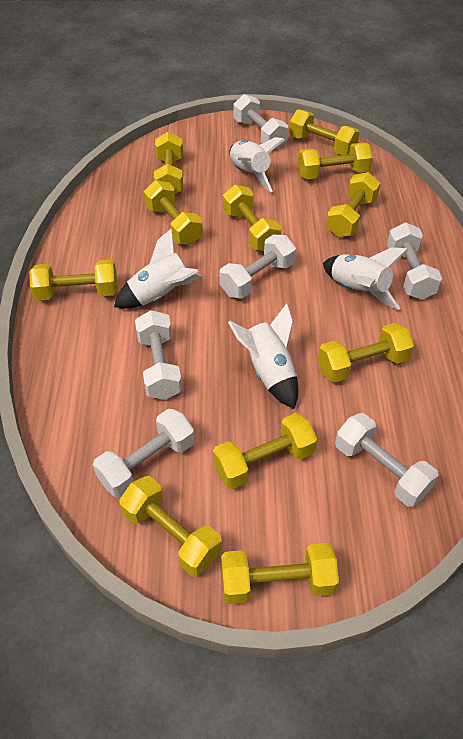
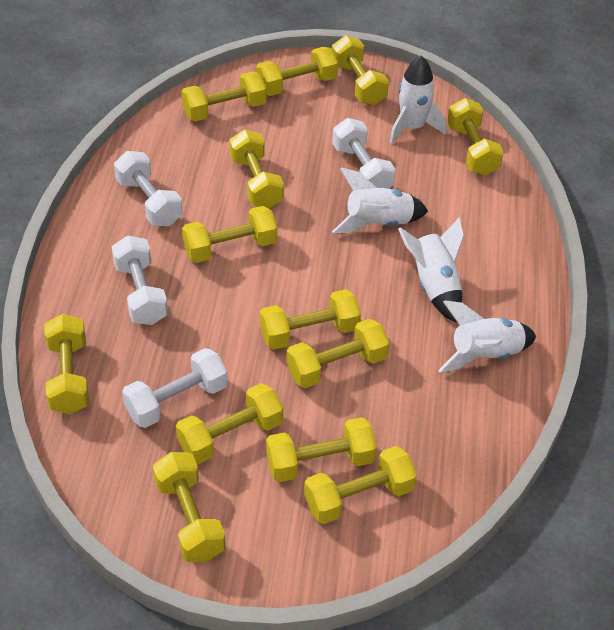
white dumbbell: [93,409,195,498] [135,310,182,400] [219,234,296,299] [233,94,288,149] [335,413,439,507] [387,223,442,300] = 6 -> [112,236,168,325] [114,151,183,226] [122,348,228,428] [332,118,395,189] = 4
yellow dumbbell: [29,260,117,301] [119,476,222,576] [144,180,203,245] [154,132,183,194] [213,413,317,489] [221,543,339,604] [223,185,281,251] [289,109,359,155] [298,142,373,179] [318,323,414,382] [326,172,381,237] = 11 -> [44,314,89,414] [153,452,226,562] [176,383,283,464] [181,71,266,121] [182,206,277,263] [229,129,284,208] [256,47,338,96] [260,289,361,350] [266,417,377,482] [287,319,389,388] [304,446,417,524] [332,35,389,105] [447,98,503,176] = 13

